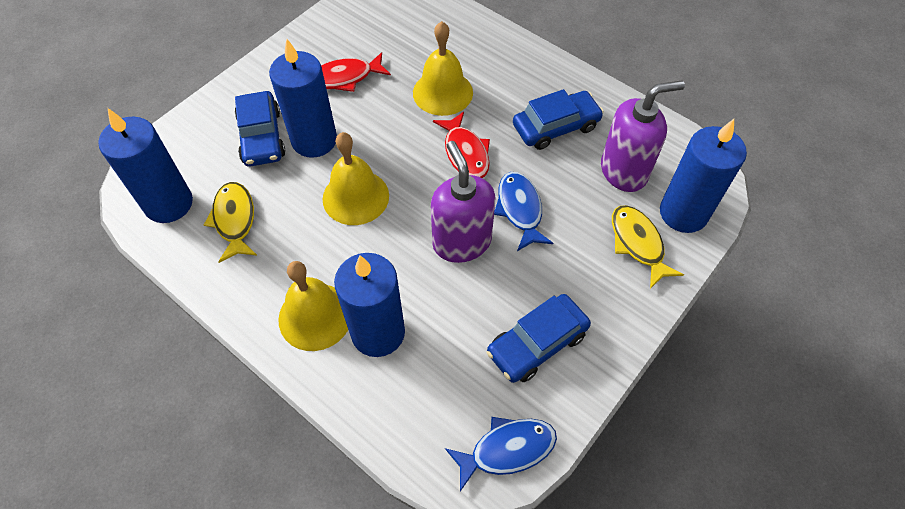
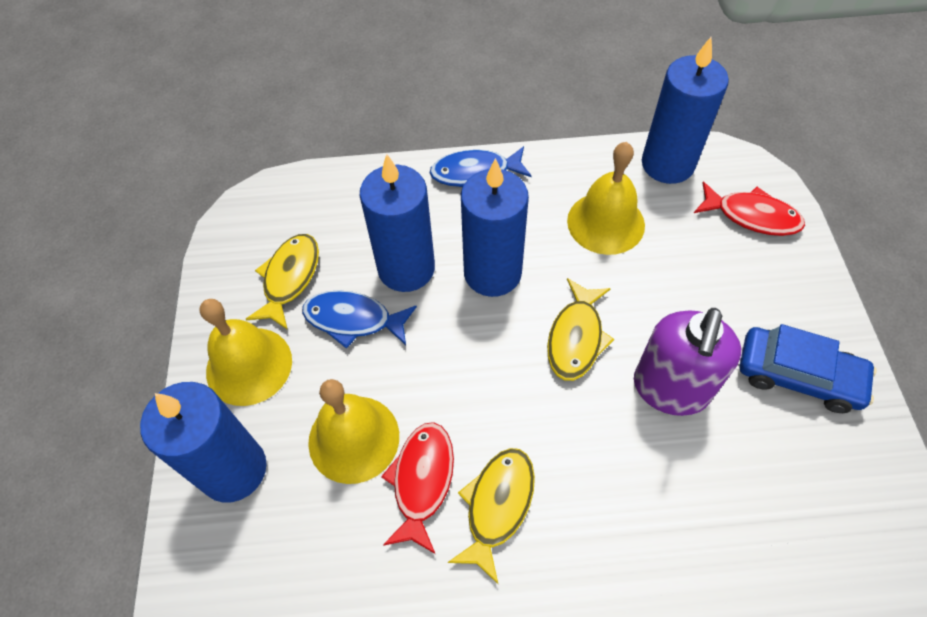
blue car: [235,91,285,167] [487,294,591,383] [513,89,604,150] = 3 -> [740,324,877,413] = 1
purple soap dispenser: [431,141,495,263] [601,81,685,192] = 2 -> [634,308,741,416] = 1
yellow fish: [204,182,257,263] [612,205,684,289] = 2 -> [246,234,319,330] [448,448,535,584] [547,278,614,381] = 3

